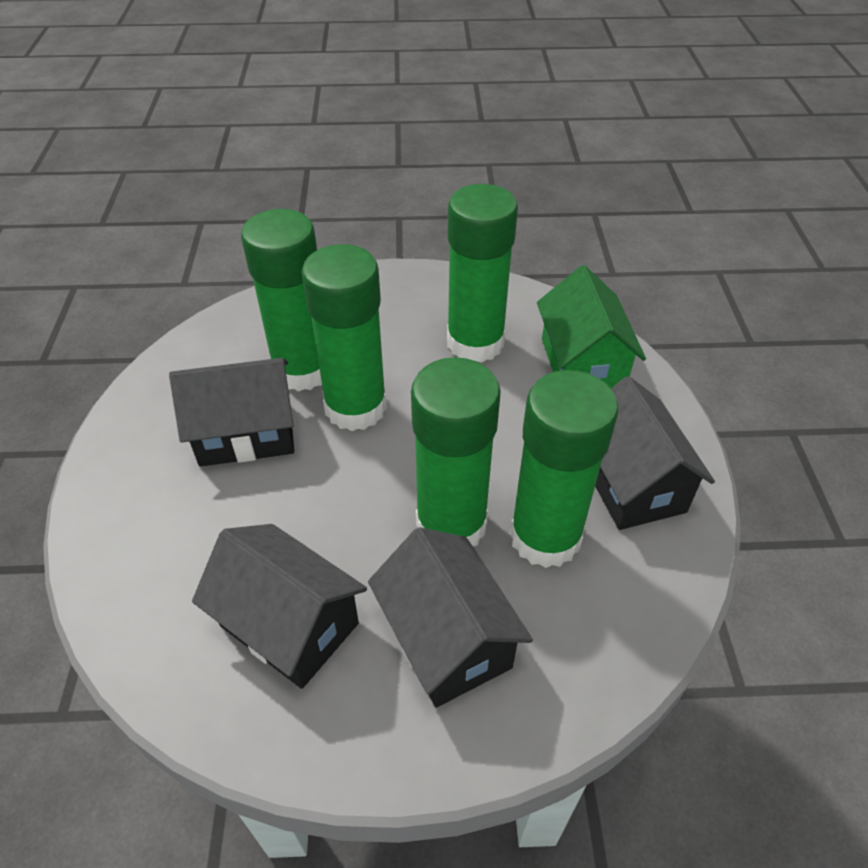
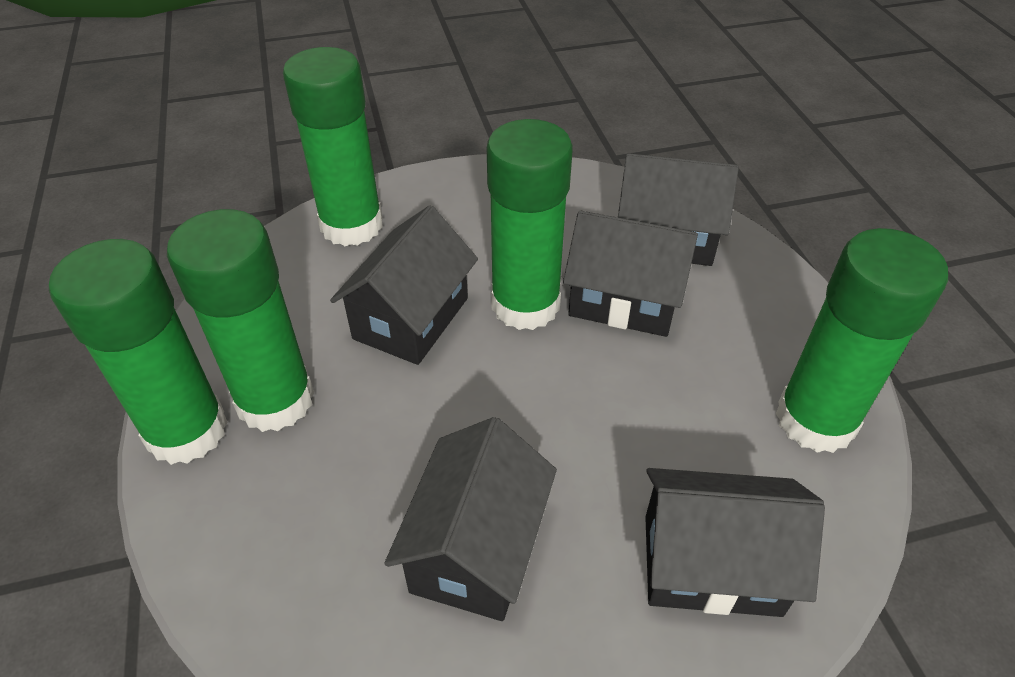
black house: [169,358,294,467] [192,524,367,689] [368,527,533,708] [595,376,715,530] = 4 -> [330,205,478,365] [384,417,557,621] [563,210,698,337] [618,153,739,266] [645,468,825,617] = 5
green house: [537,265,646,389] = 1 -> none = 0

